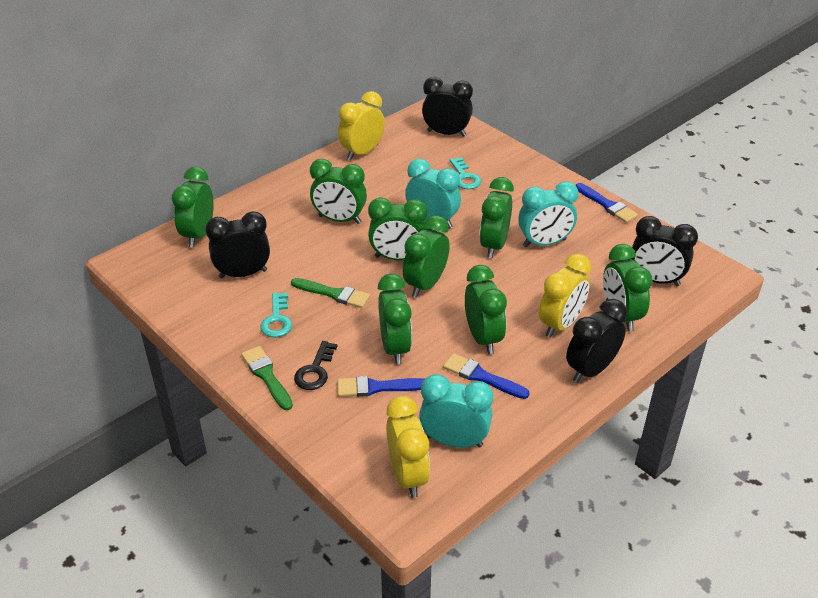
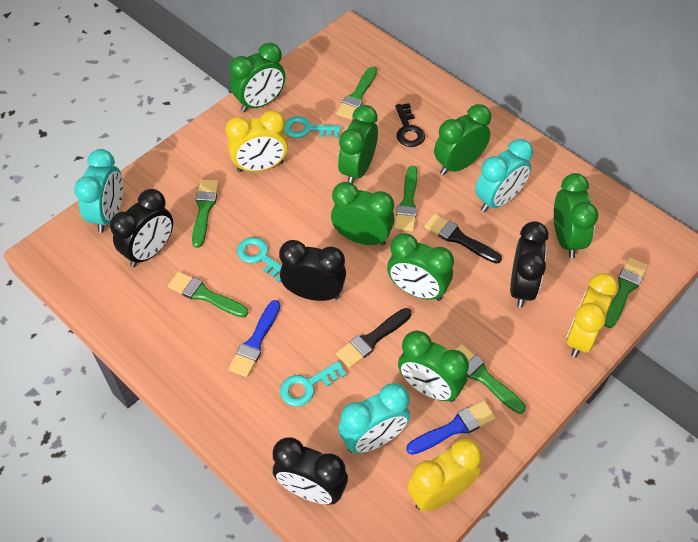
black brush: none = 0 -> [336,308,412,368] [424,214,502,264] = 2
blue brush: [338,376,425,397] [443,353,529,399] [576,183,638,223] = 3 -> [228,300,281,377] [406,401,496,455] = 2
green brush: [242,346,293,410] [291,278,370,308] = 2 -> [168,271,248,317] [192,179,219,248] [336,67,377,120] [394,166,418,231] [455,344,526,414] [604,257,648,328] = 6
green clock: [172,167,214,247] [310,159,367,224] [368,197,427,260] [378,274,412,365] [403,215,450,298] [465,265,507,354] [479,177,514,258] [603,244,653,331] = 8 -> [230,43,285,112] [331,182,394,246] [338,105,378,184] [387,233,454,301] [398,331,469,402] [434,104,491,175] [554,173,598,258] = 7
turquoise key: [260,293,292,337] [450,157,481,189] = 2 -> [237,237,282,283] [280,361,347,406] [284,116,341,138] = 3

